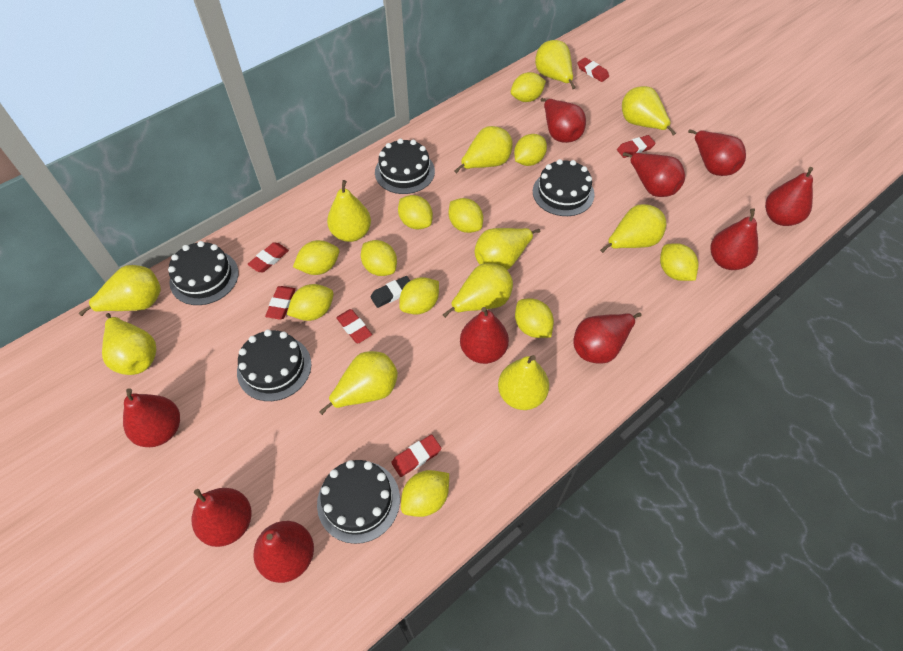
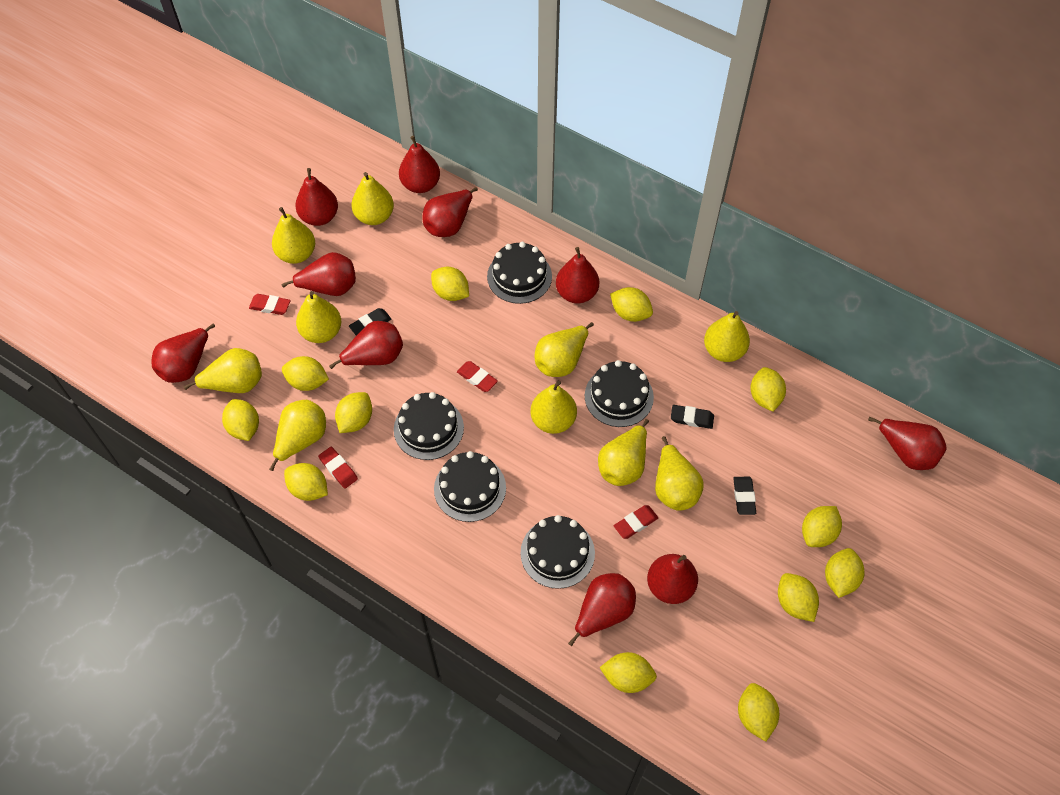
black eraser: [370,276,410,308] = 1 -> [349,308,391,336] [671,405,714,429] [733,477,756,515] = 3
red eraser: [248,242,289,272] [265,286,296,320] [336,309,372,343] [391,435,442,477] [578,57,609,82] [617,135,656,158] = 6 -> [249,294,291,315] [318,447,358,489] [457,361,498,392] [614,505,658,539] = 4
yellow lemon: [287,284,334,321] [293,240,339,275] [361,240,397,276] [398,195,433,229] [399,277,439,315] [401,470,449,517] [449,198,483,233] [511,72,546,102] [514,134,547,166] [515,299,554,338] [660,243,699,281] = 11 -> [222,399,259,441] [282,356,329,391] [284,463,328,501] [335,392,372,433] [431,267,469,301] [599,652,657,693] [610,287,653,322] [738,683,779,742] [750,367,786,411] [778,573,819,622] [802,506,842,547] [825,548,864,598] = 12
yellow pear: [79,265,161,316] [102,313,156,375] [319,351,398,415] [327,180,371,242] [443,263,513,318] [455,126,513,173] [474,228,540,270] [498,355,549,410] [535,40,576,89] [600,204,666,253] [622,86,676,135] = 11 -> [184,348,262,393] [269,400,326,471] [272,207,315,264] [296,291,341,343] [351,172,394,225] [530,381,577,434] [534,322,594,377] [598,419,649,486] [655,436,704,511] [704,311,750,362] = 10

